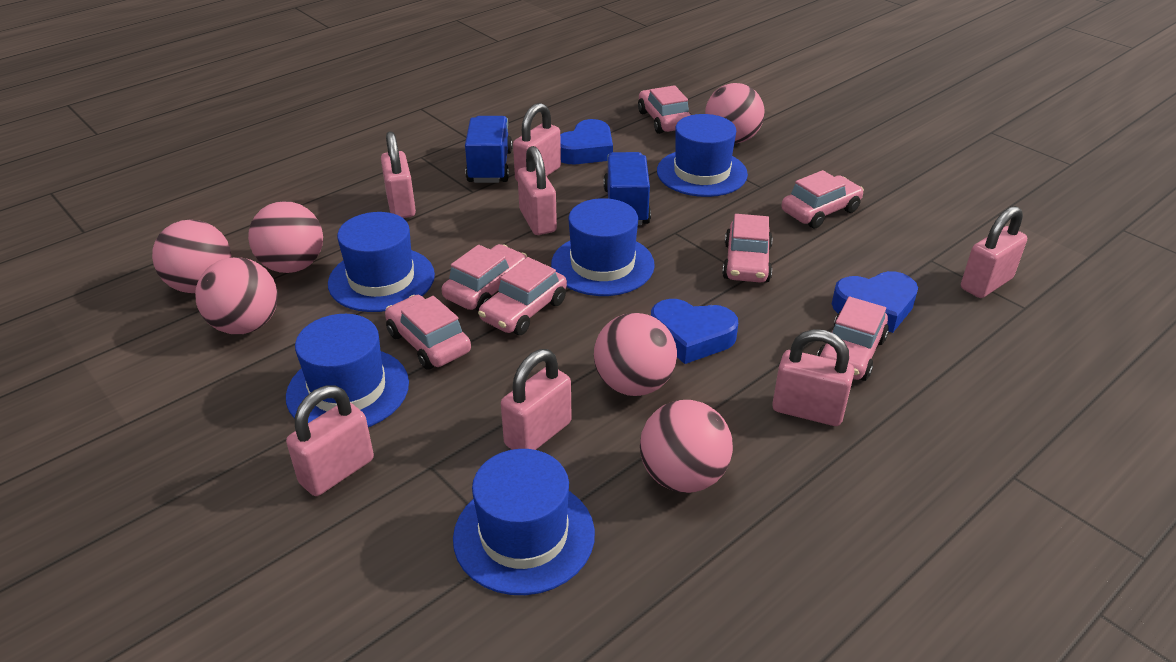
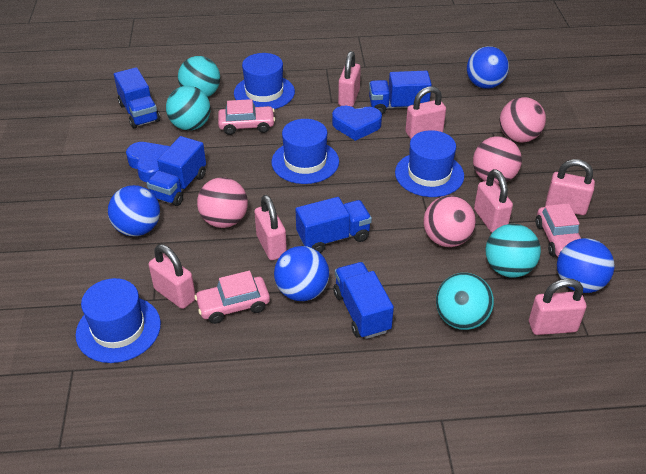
blue ball: none = 0 -> [108,185,160,236] [274,246,329,301] [467,46,509,89] [557,238,615,293] = 4
blue hat: [286,314,409,427] [328,212,435,312] [453,449,595,595] [551,198,655,296] [657,114,748,197] = 5 -> [76,278,161,363] [234,53,295,109] [272,119,339,184] [395,130,464,197] = 4
blue heart: [560,119,613,164] [651,299,738,364] [832,271,918,333] = 3 -> [126,142,170,182] [332,106,382,141] = 2
blue truck: [465,116,513,183] [603,152,651,225] = 2 -> [114,67,160,128] [147,136,206,206] [295,197,372,253] [333,262,394,339] [369,71,432,114] = 5
pink ball: [152,219,232,293] [195,257,278,334] [248,201,323,273] [594,313,677,396] [640,400,733,493] [705,83,764,143] = 6 -> [197,177,248,228] [424,195,476,247] [473,136,522,184] [500,97,546,143] = 4
pink car: [385,295,471,370] [441,244,527,311] [478,257,567,335] [638,85,691,134] [722,214,773,283] [781,170,864,229] [817,297,889,381] = 7 -> [194,271,270,324] [218,99,275,135] [535,203,581,257] = 3
turquoise ball: none = 0 -> [166,86,211,130] [178,56,220,97] [436,273,494,330] [485,224,541,278] = 4

